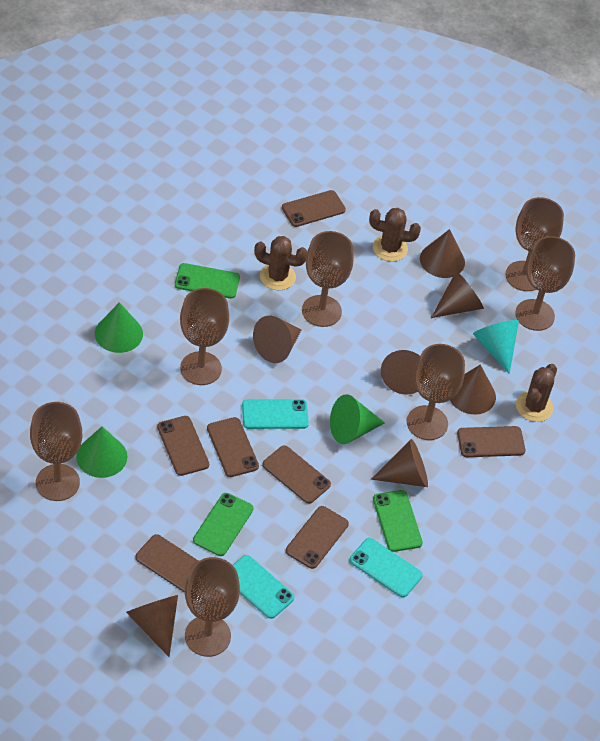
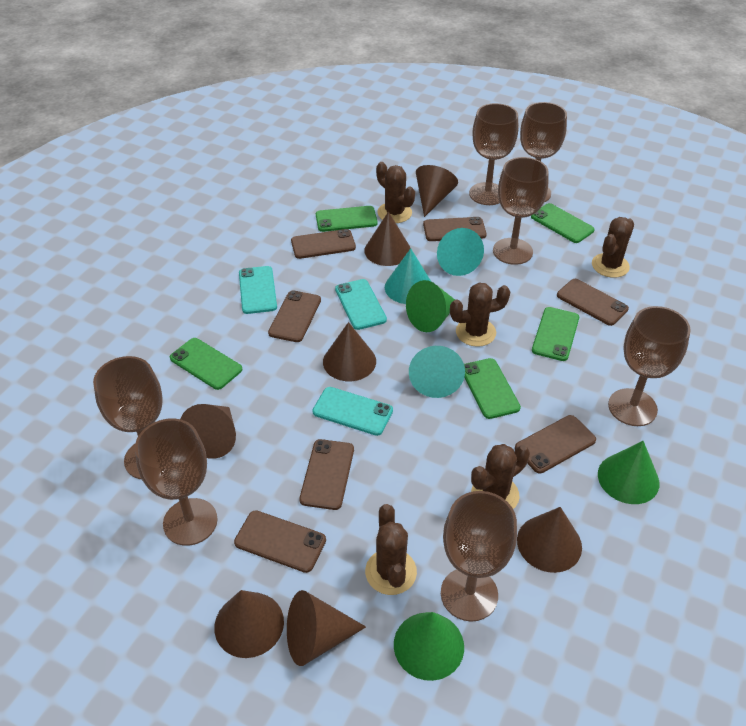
brown cactus: [254,236,307,290] [369,208,421,262] [516,364,557,422] = 3 -> [365,504,417,595] [376,162,415,223] [450,283,510,347] [471,444,530,509] [592,217,634,278] = 5
green phone: [175,263,240,299] [193,493,254,556] [373,490,423,552] = 3 -> [170,338,242,390] [316,206,378,232] [464,358,521,419] [531,203,595,243] [532,307,579,361] = 5
turquoise cone: [473,320,519,374] = 1 -> [385,248,431,304] [409,346,465,398] [437,228,484,276] = 3

